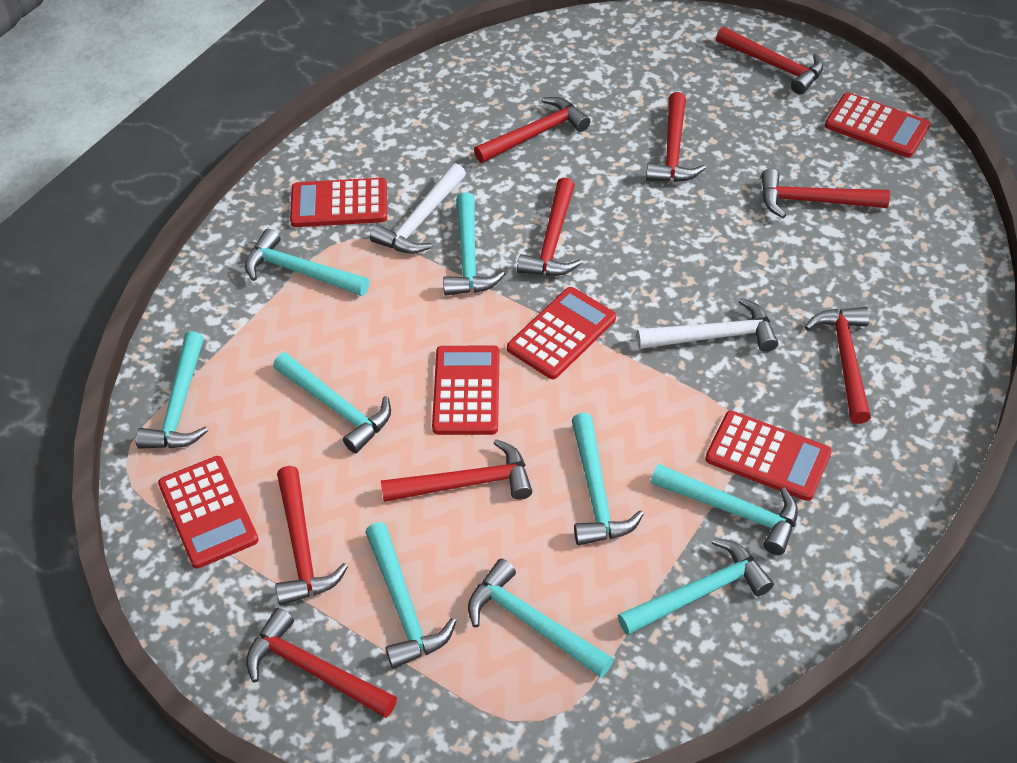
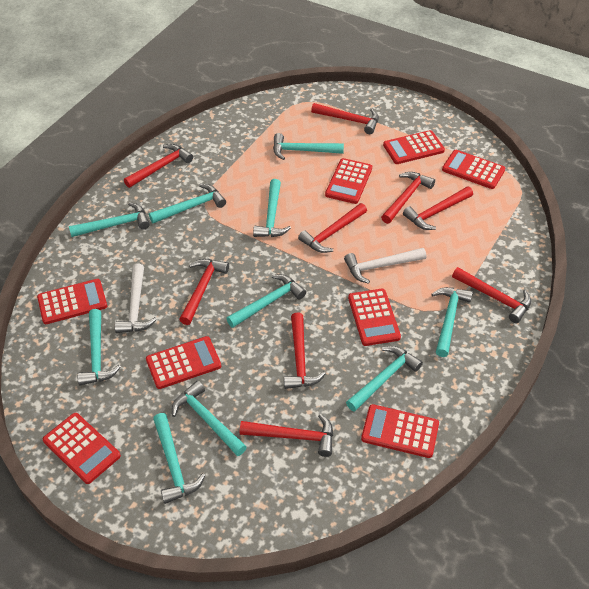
red calculator: [158,456,259,569] [290,178,387,227] [432,346,500,435] [507,287,616,379] [705,411,832,501] [825,92,930,158] = 6 -> [37,279,107,324] [43,413,121,484] [146,336,221,389] [325,158,372,204] [348,289,401,346] [361,404,439,458] [383,130,445,164] [442,150,505,189] = 8
turquoise hammer: [136,331,208,449] [245,229,369,296] [273,352,391,453] [365,522,456,669] [443,192,505,296] [468,559,613,678] [572,413,644,545] [618,538,774,635] [651,464,798,555] = 9 -> [69,202,150,237] [77,309,121,385] [149,184,226,223] [153,413,205,504] [172,381,247,456] [226,274,306,328] [253,179,291,237] [273,133,344,160] [346,346,423,412] [431,287,473,357] = 10

